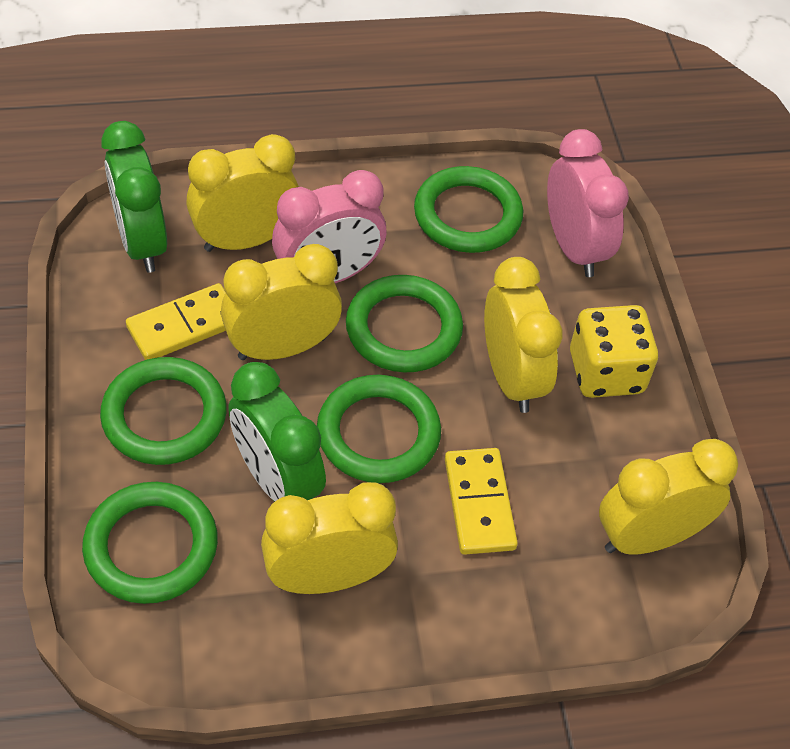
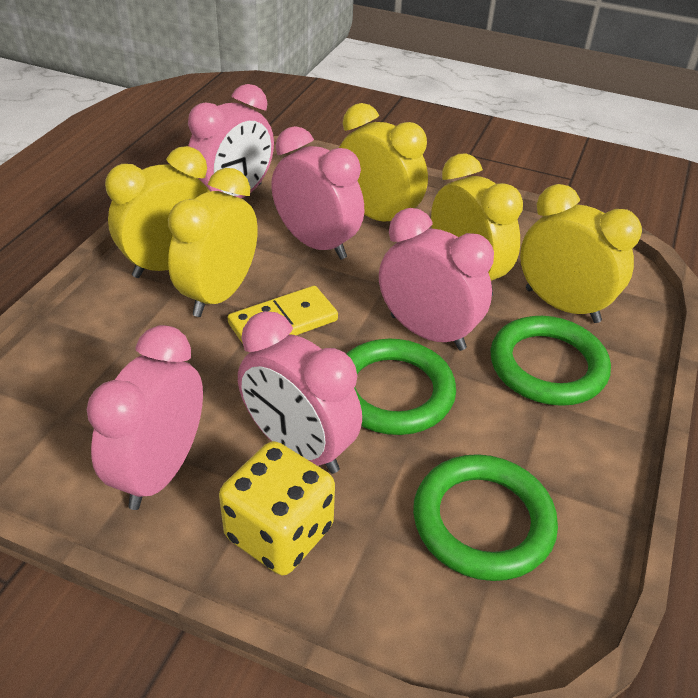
green clock: [101,121,167,273] [229,362,326,502] = 2 -> none = 0
green ring: [82,482,218,604] [100,357,227,465] [317,375,441,483] [346,275,463,373] [414,166,523,253] = 5 -> [346,339,456,435] [413,454,558,581] [490,316,611,406] = 3
pink clock: [272,170,386,283] [547,129,629,277] = 2 -> [86,325,203,510] [188,84,274,198] [238,311,362,474] [271,126,364,260] [379,208,494,351] = 5
yellow domino: [126,283,226,360] [445,448,518,555] = 2 -> [228,286,338,344] = 1

